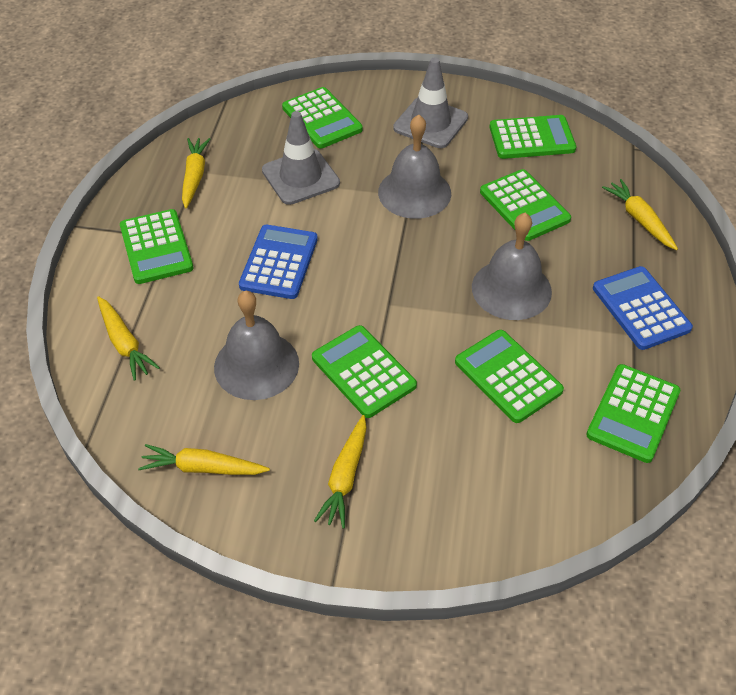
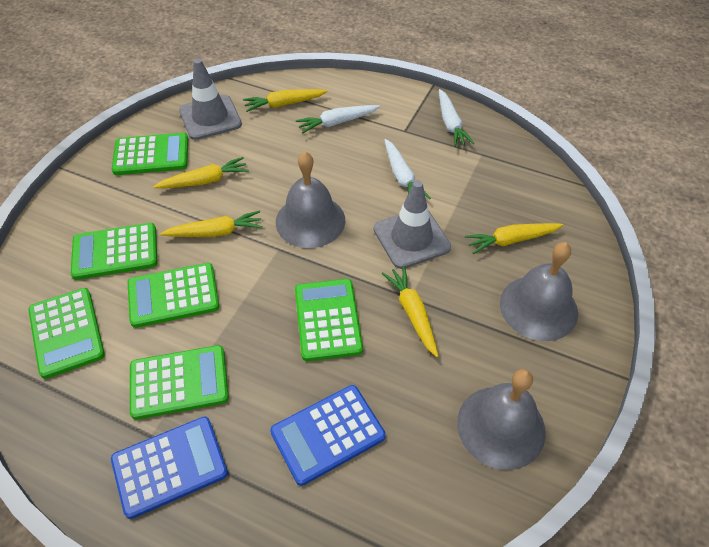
green calculator: [120,209,194,284] [282,87,363,148] [312,325,417,418] [455,330,564,423] [480,169,571,241] [490,115,576,159] [586,364,681,463] = 7 -> [28,288,105,379] [71,223,157,280] [112,133,188,175] [127,263,219,328] [130,345,229,420] [295,279,363,361] = 6
white carrot: none = 0 -> [296,105,380,134] [384,139,431,199] [439,89,475,147] = 3

